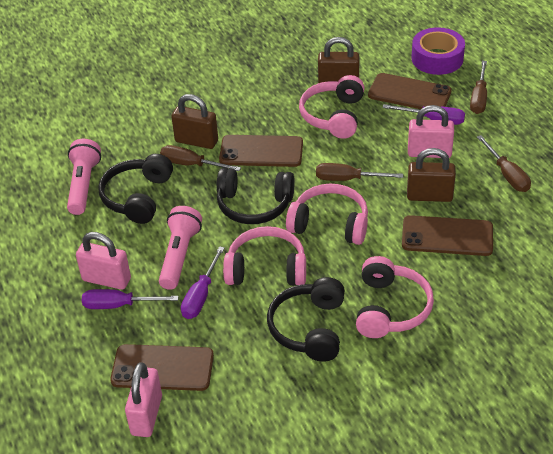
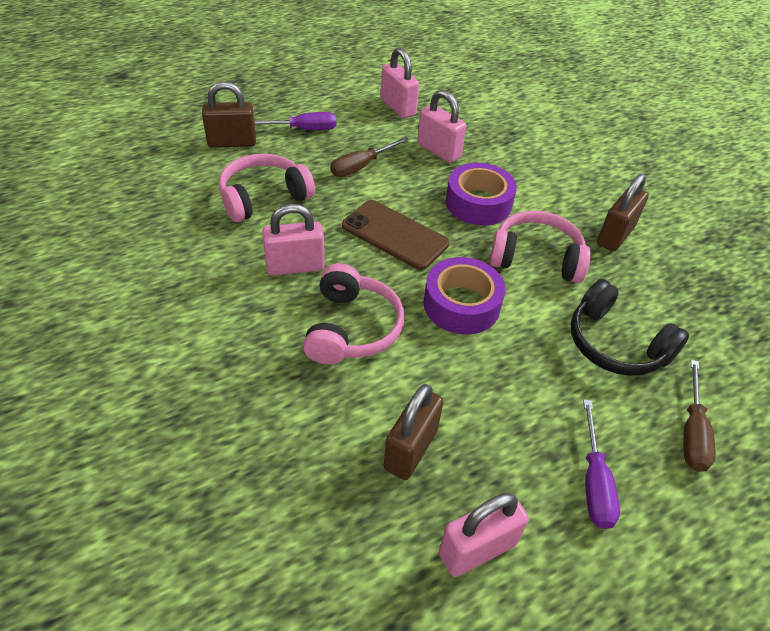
black headphones: [98,154,173,224] [217,168,295,224] [267,277,345,362] = 3 -> [571,279,689,376] = 1
brown phone: [110,344,214,391] [219,135,303,167] [368,73,452,109] [402,215,493,256] = 4 -> [342,200,449,270] = 1
brown screwdriver: [160,145,241,171] [316,163,403,181] [470,61,487,114] [477,135,531,192] = 4 -> [331,137,409,177] [683,360,715,472] = 2
pink flashlight: [67,139,101,215] [159,206,202,290] = 2 -> none = 0
pink headphones: [223,226,306,286] [286,184,368,245] [299,75,364,139] [356,256,434,338] = 4 -> [219,153,315,222] [303,263,404,365] [490,210,591,283] = 3
pink padlock: [76,232,131,290] [125,362,162,437] [408,105,454,158] = 3 -> [262,204,325,276] [381,47,419,118] [417,90,466,163] [439,493,529,577] = 4
purple screwdriver: [82,289,179,309] [181,246,225,319] [383,104,465,125] = 3 -> [255,112,336,130] [583,400,620,529] = 2
purple tape: [411,27,465,75] = 1 -> [423,257,506,334] [446,163,517,225] = 2

